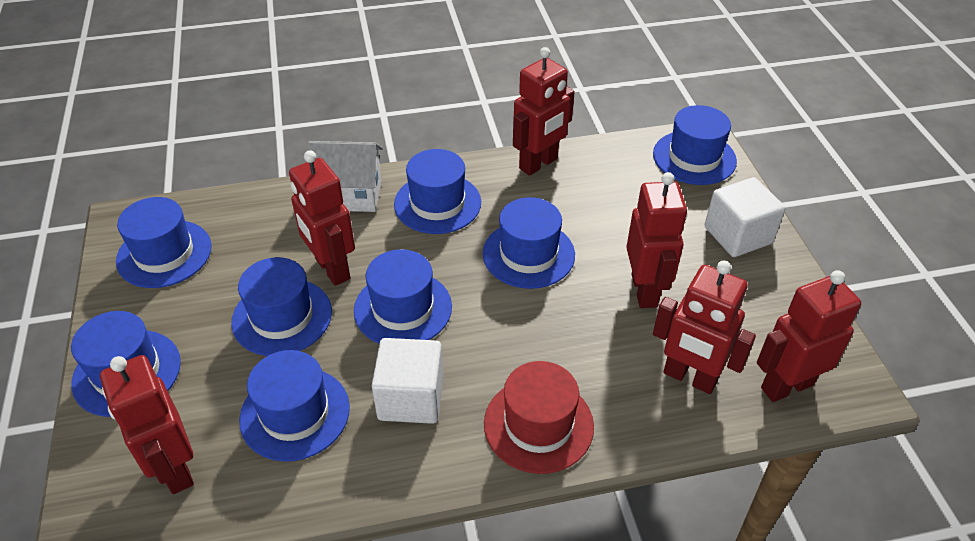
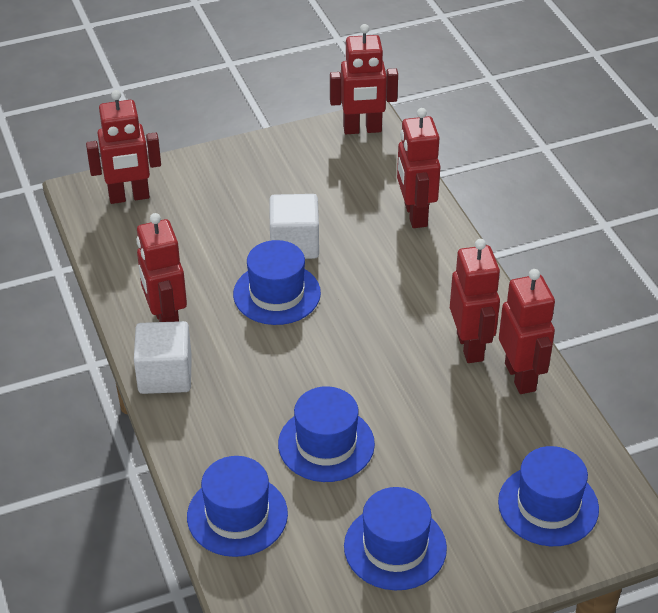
blue hat: [71,311,181,417] [116,197,212,288] [231,257,332,356] [239,350,350,462] [354,249,452,343] [394,149,481,234] [483,197,575,289] [653,105,737,185] = 8 -> [187,456,288,557] [233,240,321,325] [278,386,375,482] [344,487,447,590] [498,446,599,546] = 5
red hat: [484,361,594,474] = 1 -> none = 0
white house: [308,141,383,212] = 1 -> none = 0

